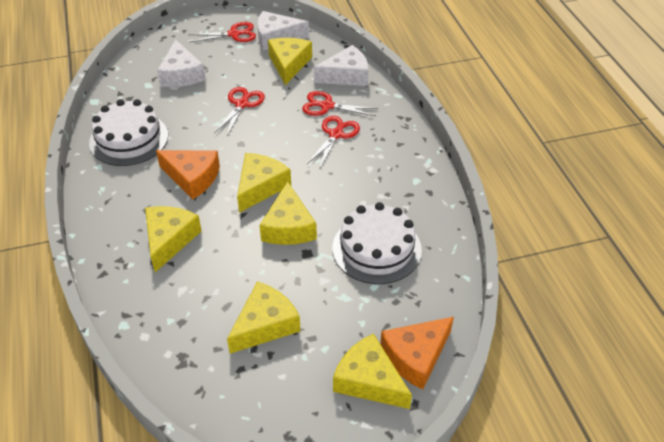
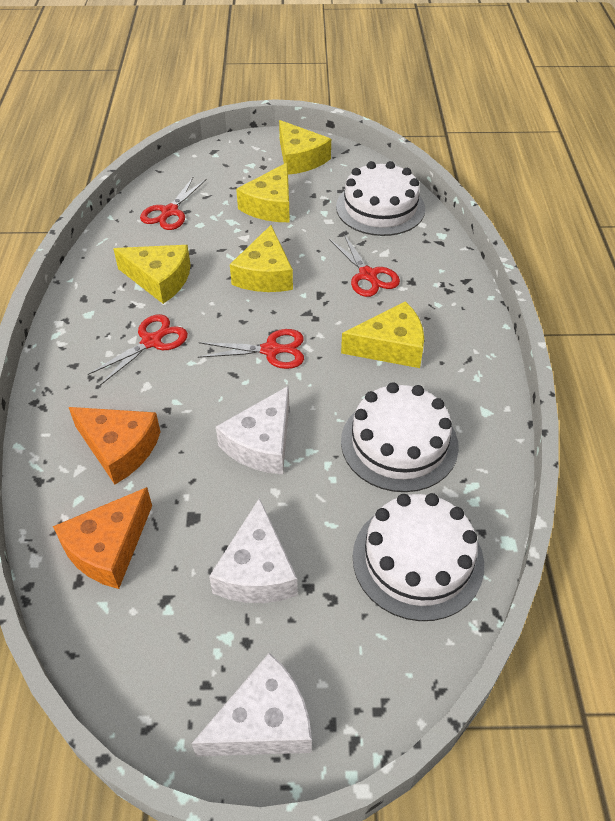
white cake: [89,99,168,166] [332,202,422,284] = 2 -> [336,161,425,236] [341,382,459,492] [352,493,484,621] = 3
yellow cheese: [145,206,202,272] [227,281,300,354] [237,153,291,213] [259,181,317,245] [268,38,312,85] [333,333,412,409] = 6 -> [113,245,191,304] [230,225,293,292] [236,163,290,222] [279,120,331,175] [341,301,424,368] = 5

